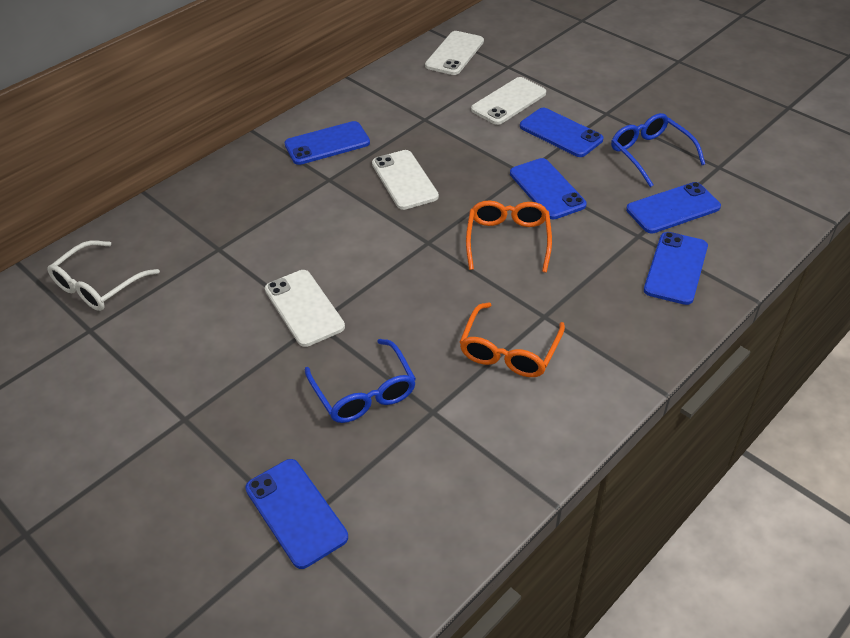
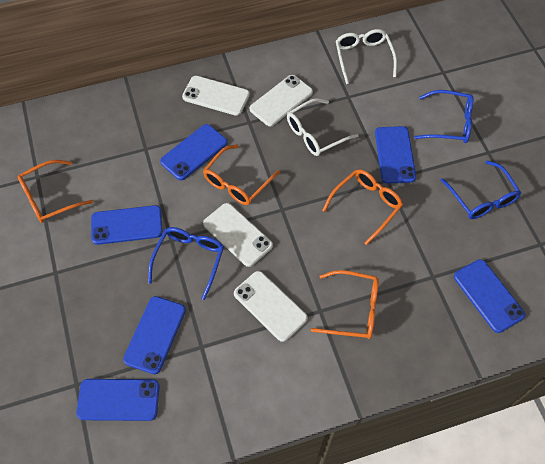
blue glasses: [305,339,416,423] [611,113,705,187] = 2 -> [148,227,224,300] [414,90,473,143] [440,160,521,219] = 3
orange glasses: [460,302,565,377] [466,200,552,273] = 2 -> [18,160,93,223] [203,145,280,205] [311,270,379,339] [322,169,403,245] = 4
white glasses: [48,240,160,311] = 1 -> [287,98,359,156] [336,29,397,84] = 2

